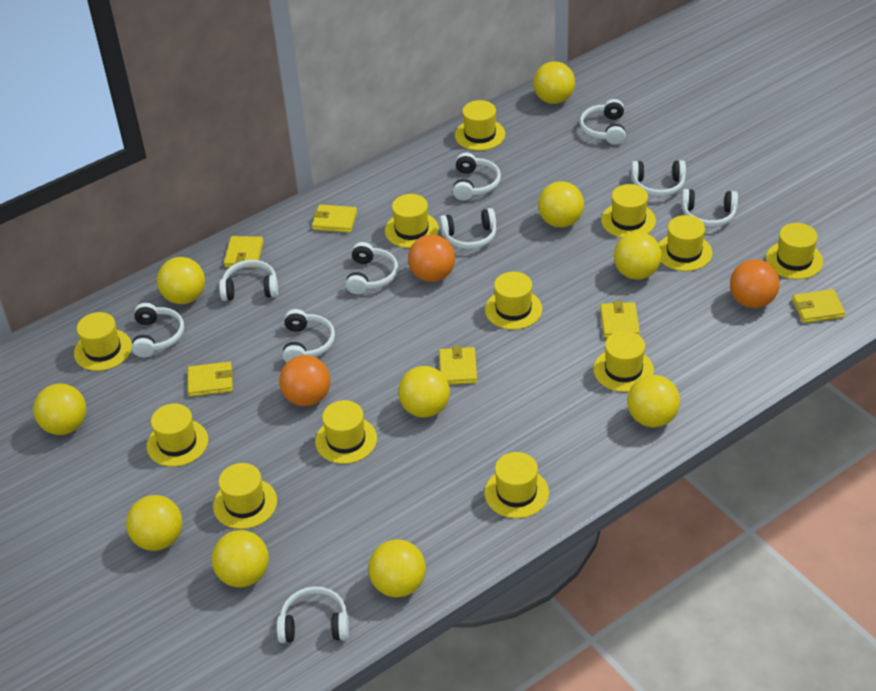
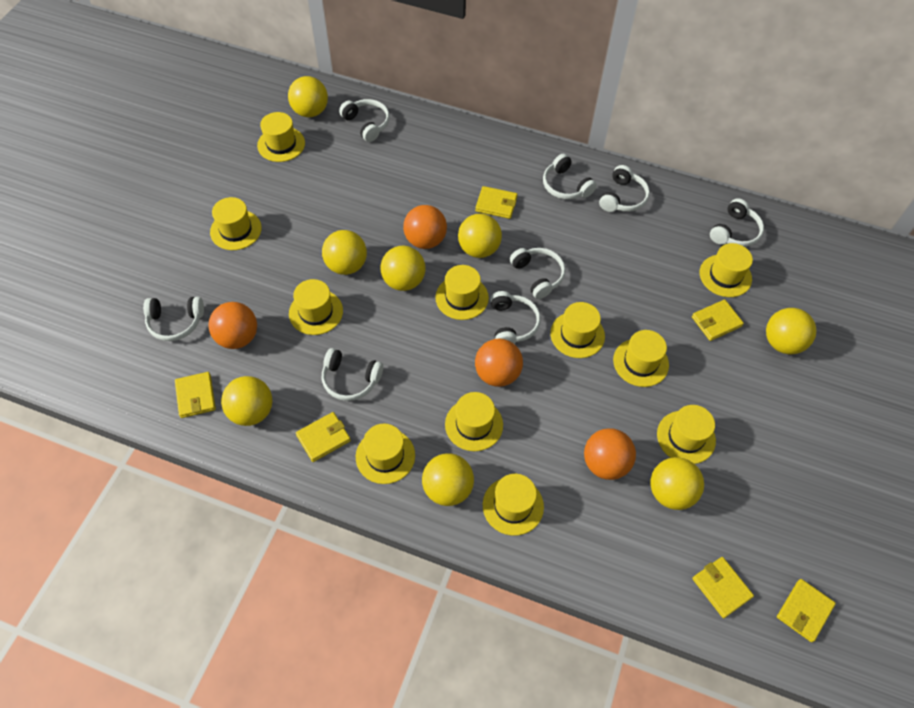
orange ball: [279,355,330,406] [408,235,455,282] [730,259,780,308] = 3 -> [208,302,257,349] [403,205,447,249] [475,339,523,387] [584,428,636,480] = 4
white headphones: [131,303,184,357] [219,260,278,301] [277,587,349,643] [283,309,335,362] [346,242,398,294] [439,208,496,249] [453,153,501,201] [580,99,626,145] [631,160,686,197] [681,189,738,228] = 10 -> [143,297,204,341] [322,348,383,401] [339,99,390,142] [490,291,541,344] [510,248,566,299] [543,154,597,200] [599,165,650,212] [710,198,764,247] = 8
yellow ball: [33,383,86,435] [126,495,182,551] [157,257,205,304] [212,530,269,587] [368,539,426,597] [398,366,450,418] [533,61,575,104] [538,181,584,227] [614,232,662,280] [627,375,680,427] = 10 -> [221,376,273,426] [288,76,328,117] [322,230,367,275] [380,246,425,291] [422,453,474,506] [458,214,502,258] [650,457,704,510] [766,308,816,354] = 8
yellow hat: [74,312,132,371] [147,403,208,467] [213,463,277,529] [315,400,377,464] [385,194,439,248] [455,100,505,151] [485,272,542,330] [485,452,549,518] [593,331,654,392] [601,184,656,238] [658,215,712,271] [766,223,823,279] = 12 -> [210,197,262,250] [257,112,305,162] [289,279,343,335] [356,423,415,484] [435,265,489,320] [445,392,503,451] [483,474,544,536] [550,302,605,358] [613,330,669,387] [657,405,716,464] [700,243,753,297] = 11

